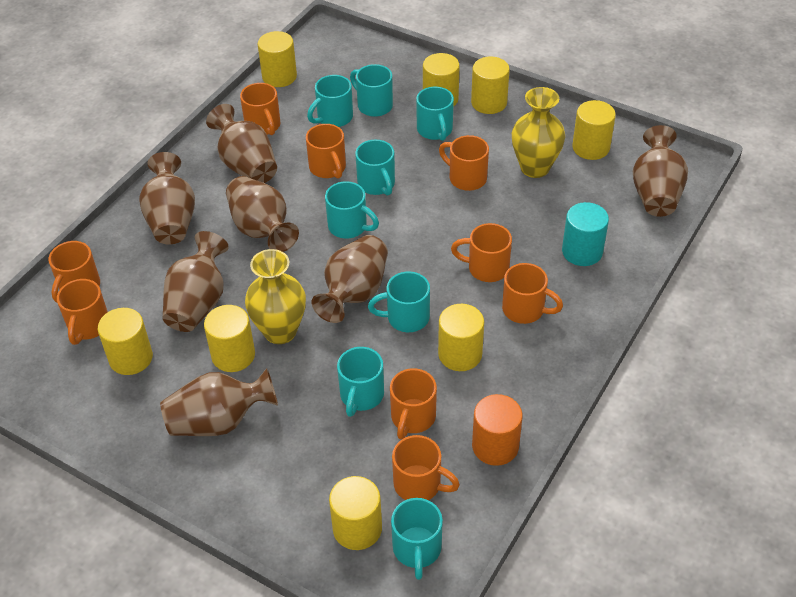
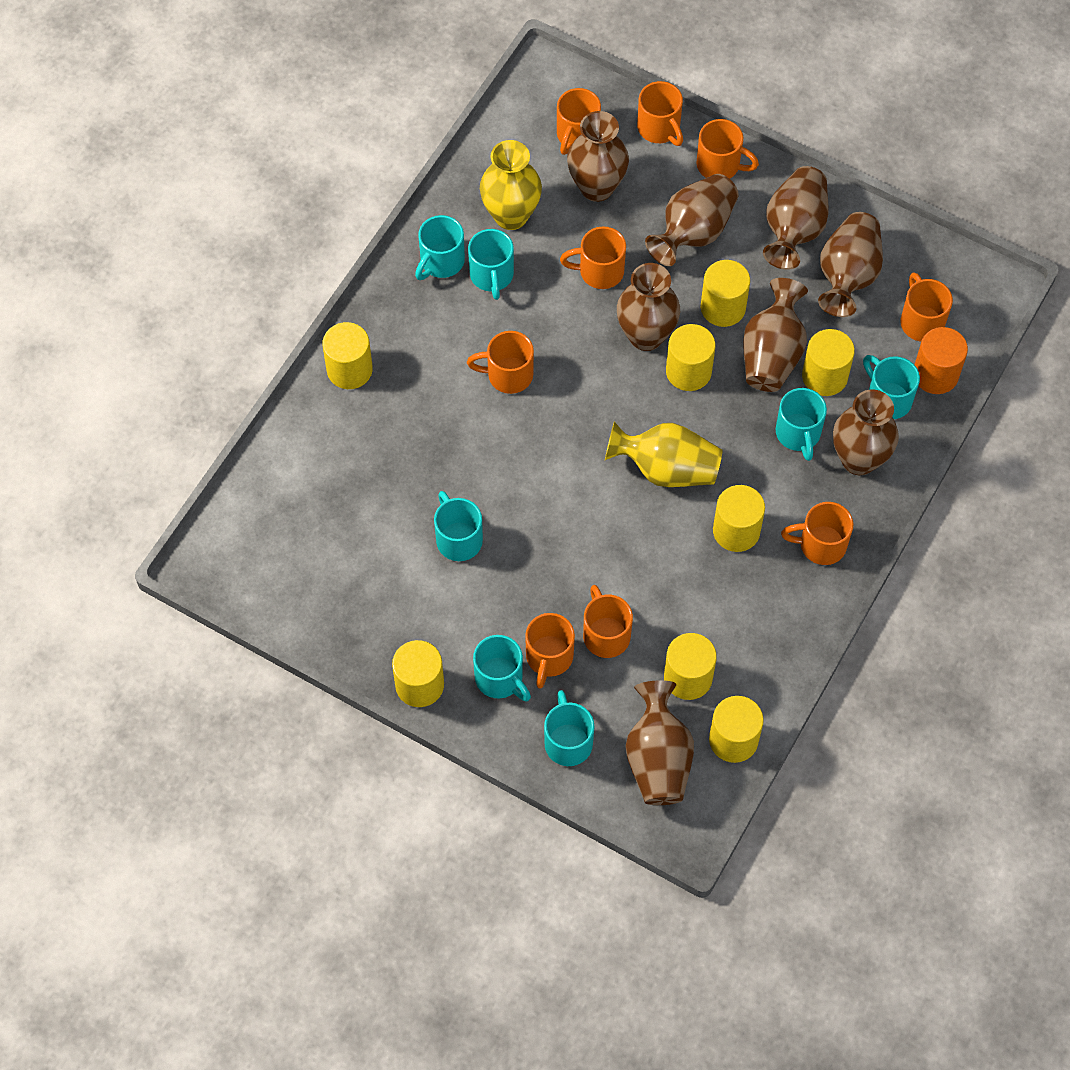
brown vase: [139,152,195,244] [160,368,278,436] [163,231,229,332] [206,104,277,183] [226,176,299,252] [311,235,388,323] [633,125,688,217] = 7 -> [567,111,629,202] [617,263,680,351] [625,680,694,805] [645,174,739,266] [743,278,808,392] [763,166,828,270] [818,212,883,317] [833,390,899,475] = 8
turquoise cylinder: [562,202,609,266] = 1 -> none = 0
turquoise mug: [307,75,353,127] [325,181,379,238] [337,347,384,417] [350,64,393,117] [355,140,395,196] [368,272,430,332] [391,498,443,580] [416,87,454,141] = 8 -> [415,215,465,280] [434,491,483,561] [468,229,514,300] [473,635,531,702] [544,690,594,766] [776,388,827,461] [863,355,920,419] = 7

